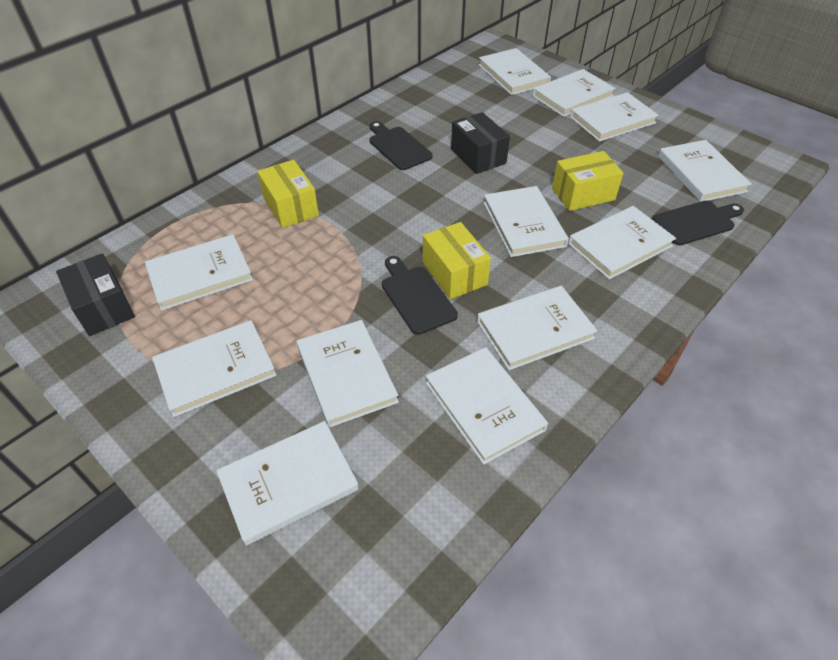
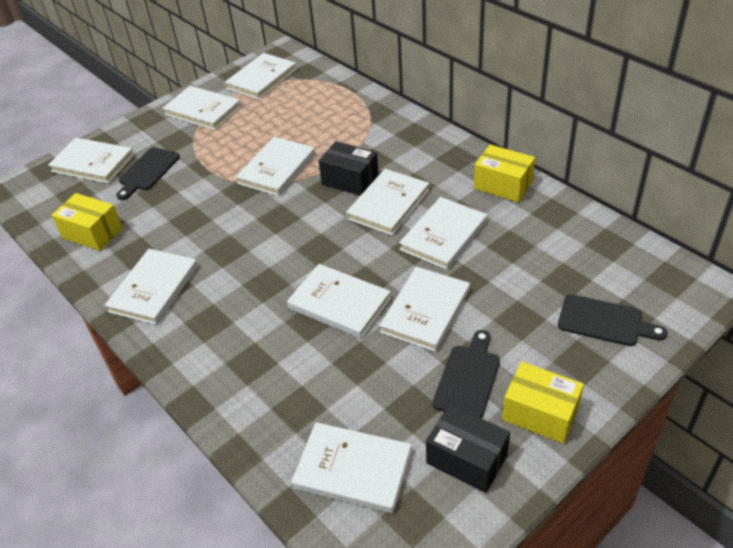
white book: [145,234,253,311] [152,320,276,417] [216,421,359,546] [296,320,399,428] [426,347,548,465] [477,286,598,370] [479,48,551,95] [483,186,569,257] [533,69,616,117] [568,206,676,279] [570,92,659,142] [658,140,752,202] = 12 -> [48,138,134,183] [105,249,198,325] [163,86,241,130] [225,53,297,100] [236,137,315,196] [287,264,391,338] [291,422,412,513] [346,169,429,235] [379,267,470,352] [399,197,487,270] = 10

